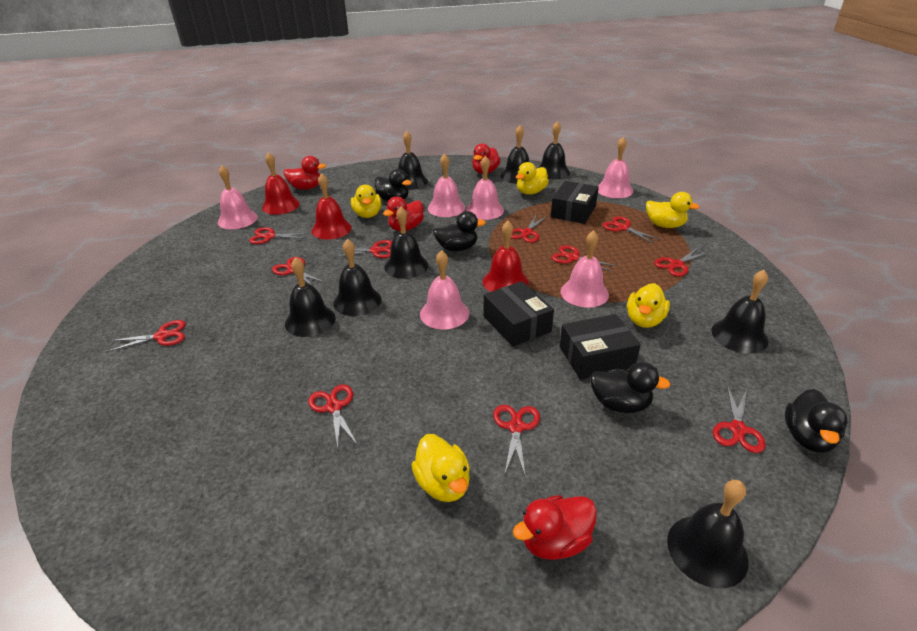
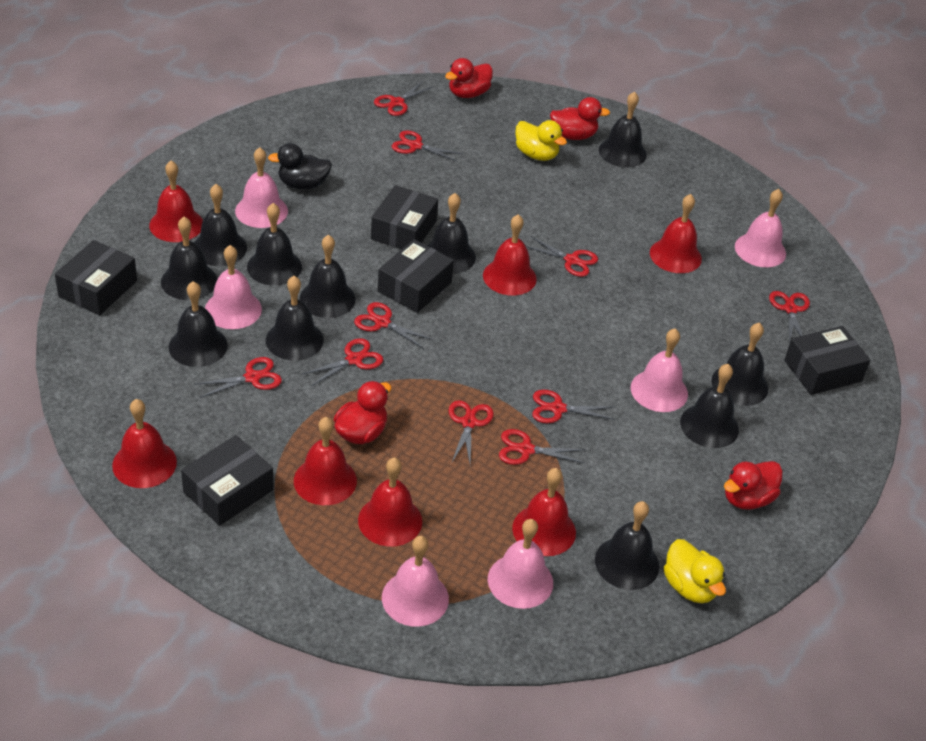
black bell: [285,257,336,337] [333,239,381,316] [384,207,429,279] [398,131,428,190] [500,125,529,184] [538,122,570,180] [667,480,749,588] [712,270,768,354] = 8 -> [161,217,217,300] [169,281,228,367] [194,184,247,266] [247,203,302,286] [266,276,323,360] [300,235,356,318] [427,193,476,274] [595,501,659,590] [599,91,647,167] [680,364,739,448] [711,323,768,406] = 11
black box: [484,281,554,347] [551,181,599,224] [560,314,641,379] = 3 -> [55,240,137,315] [181,435,274,526] [371,185,438,249] [378,239,454,313] [784,326,871,395] = 5
black duck: [374,169,412,201] [433,211,486,251] [590,362,671,413] [785,389,848,453] = 4 -> [268,143,332,189] = 1
red bell: [262,152,300,215] [311,173,352,240] [483,221,529,292] = 3 -> [112,399,177,488] [149,161,203,242] [294,417,357,505] [358,457,422,547] [483,214,537,295] [512,468,576,556] [650,194,702,273] = 7
red scissors: [106,320,186,352] [249,227,308,244] [272,257,326,284] [308,384,357,448] [334,240,392,258] [493,405,540,478] [511,215,547,243] [552,245,616,272] [603,216,661,244] [654,248,710,276] [713,385,765,453] = 11 -> [194,357,282,398] [302,338,383,386] [354,302,433,349] [374,81,433,116] [392,130,463,162] [448,400,494,465] [499,429,585,465] [526,236,598,277] [532,390,615,423] [769,291,810,343] = 10
yellow duck: [351,185,381,218] [412,434,470,502] [516,162,549,195] [627,283,670,328] [646,192,699,228] = 5 -> [515,120,567,161] [664,539,726,603] = 2

